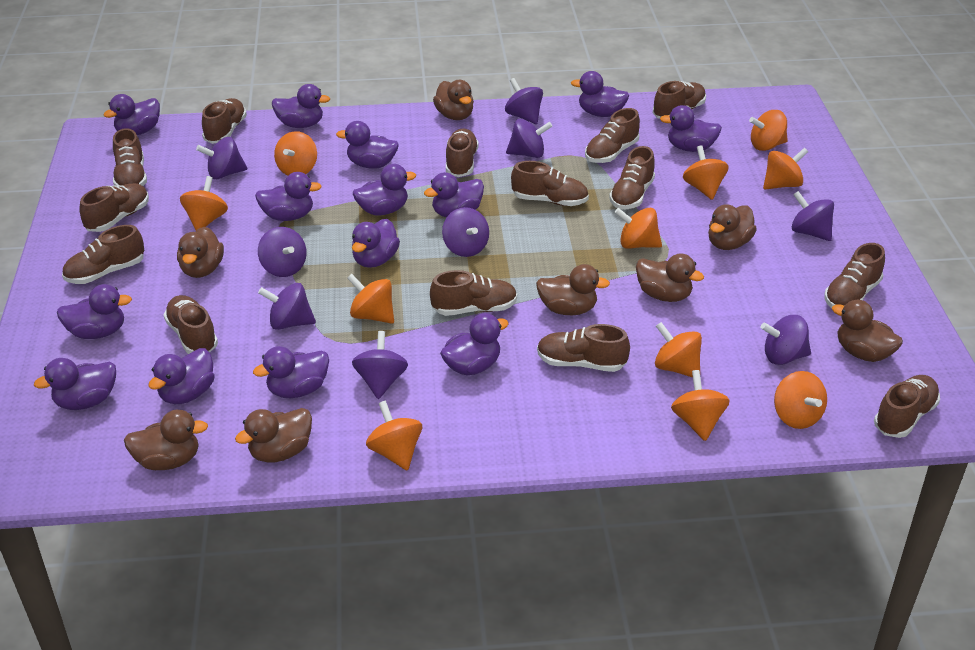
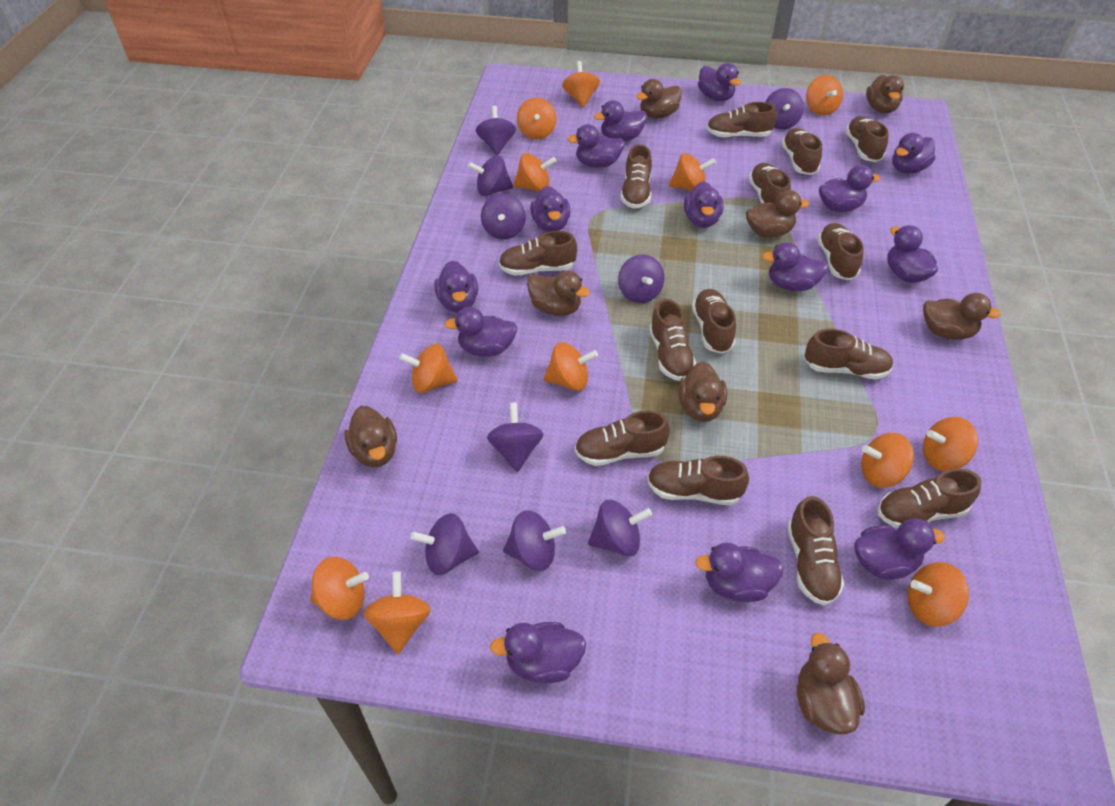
orange spinning top: [180,176,228,230] [274,131,317,175] [347,274,394,324] [366,401,422,471] [614,208,662,249] [655,322,702,378] [671,370,730,441] [683,145,729,200] [749,110,788,151] [763,148,808,190] [774,371,827,429] = 11 -> [310,557,369,620] [363,571,430,654] [399,344,458,393] [513,153,557,192] [517,98,556,139] [543,342,598,391] [562,61,600,107] [669,153,716,191] [806,75,843,116] [861,433,914,488] [908,562,969,627] [923,417,978,471] = 12

